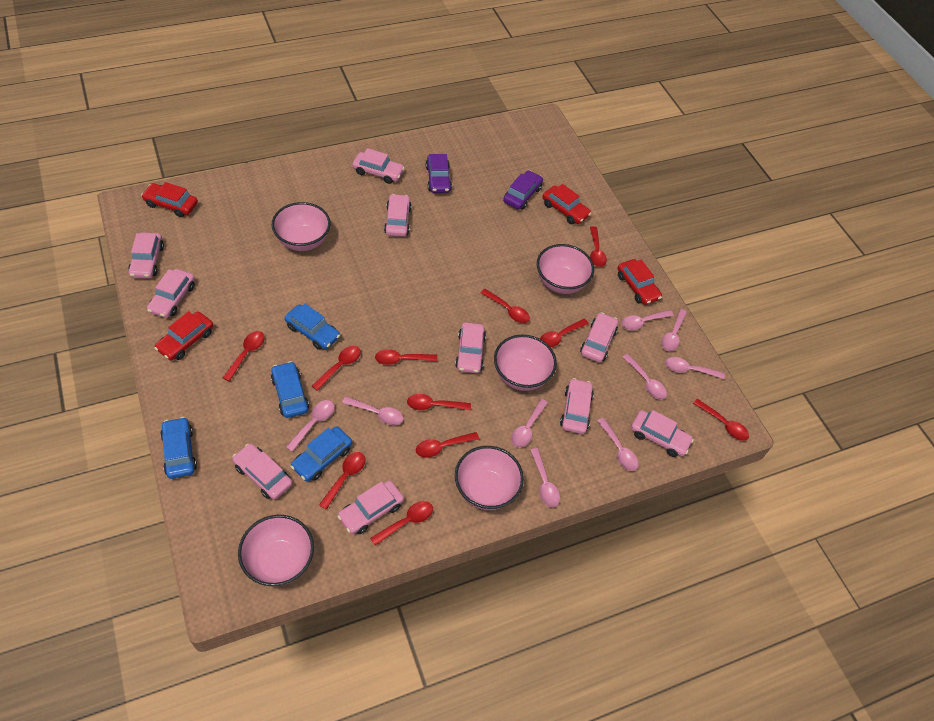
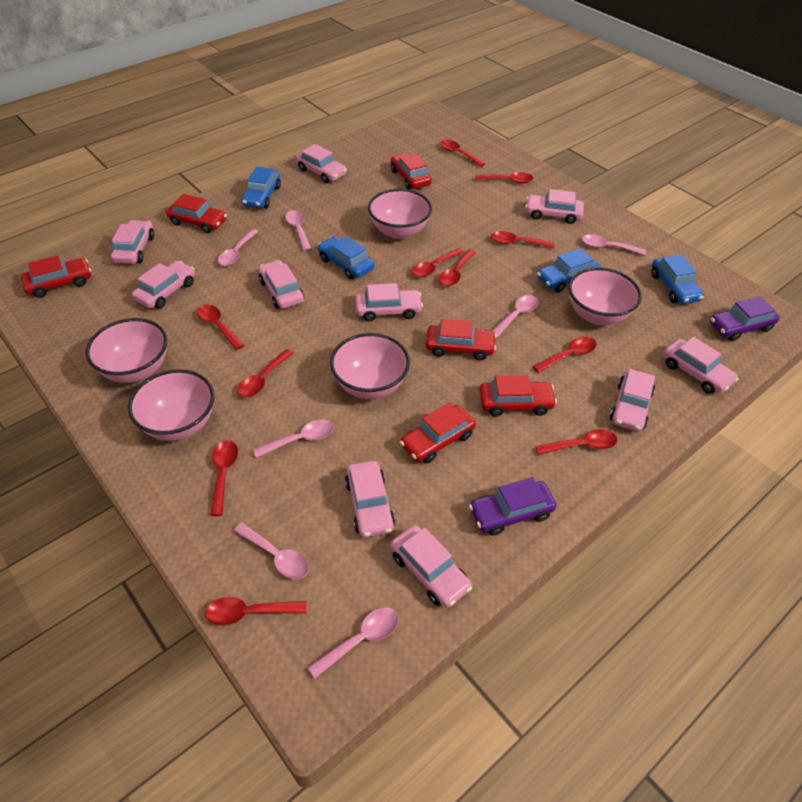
pink spoon: [286,400,335,452] [342,396,404,426] [511,399,548,448] [530,448,560,507] [597,418,638,471] [621,310,674,330] [623,354,667,400] [661,309,687,351] [665,357,725,379] = 9 -> [218,229,258,266] [234,522,309,579] [253,420,334,458] [285,210,312,251] [308,608,399,679] [492,295,538,338] [582,234,646,255] = 7
red car: [141,182,198,217] [154,311,213,360] [542,184,591,224] [618,259,662,305] = 4 -> [21,255,91,298] [166,194,227,233] [390,153,432,190] [400,403,476,463] [426,318,497,360] [479,375,557,416] = 6

